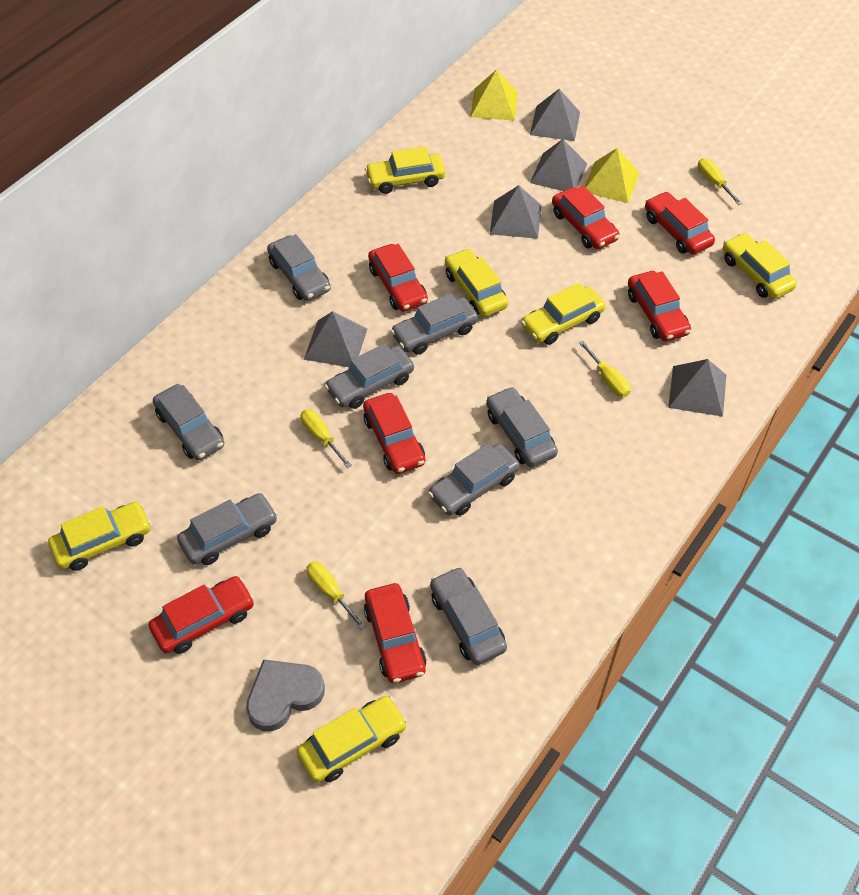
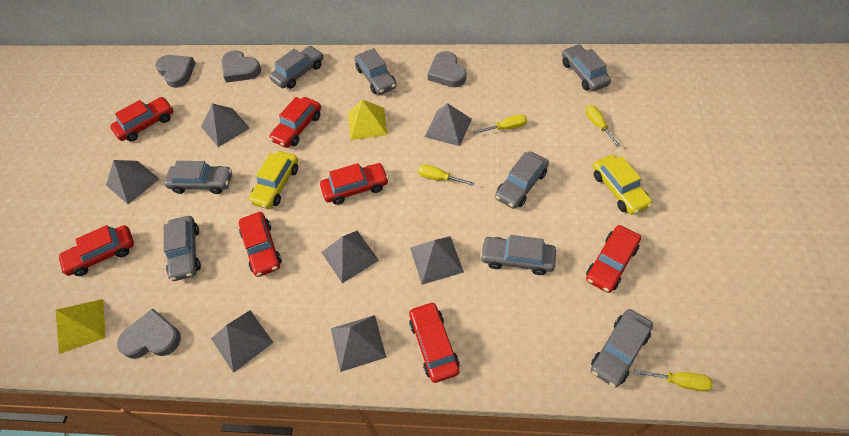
grey heart: [246,659,325,731] = 1 -> [117,308,181,359] [155,55,195,88] [222,50,261,83] [427,51,466,87] = 4
grey pyramid: [304,311,367,367] [490,185,541,239] [530,89,580,141] [530,139,587,191] [668,359,726,417] = 5 -> [106,160,159,204] [201,103,250,147] [211,310,274,373] [321,231,379,283] [331,315,386,372] [410,236,464,285] [425,103,472,146] = 7
yellow car: [48,502,151,571] [297,696,408,783] [365,146,445,194] [445,248,508,317] [521,283,606,345] [723,233,797,299] = 6 -> [249,151,298,209] [593,155,652,215] = 2

